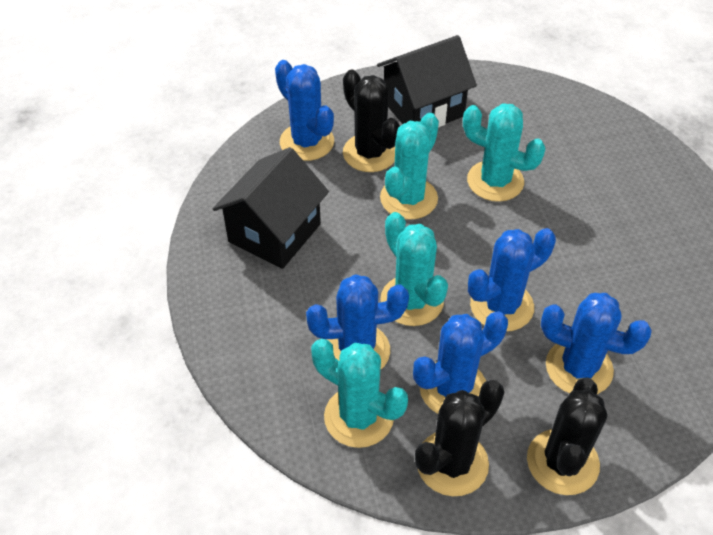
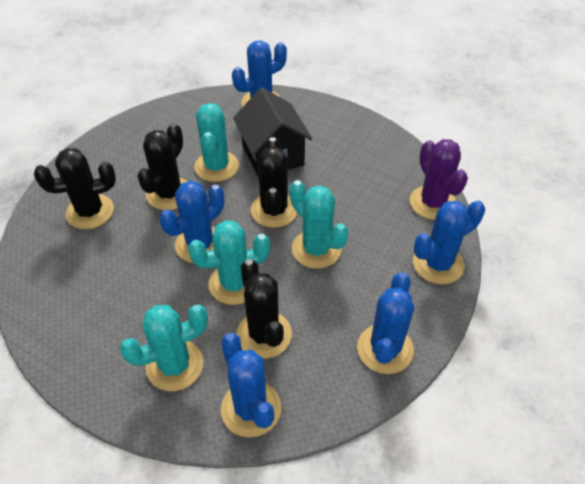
black cactus: [343,70,400,172] [415,380,504,496] [527,378,607,495] = 3 -> [34,148,116,229] [137,123,188,210] [237,259,292,359] [251,137,297,228] = 4
black house: [213,147,329,269] [377,35,477,128] = 2 -> [233,87,312,178] = 1
purple cactus: none = 0 -> [410,139,468,220] = 1

